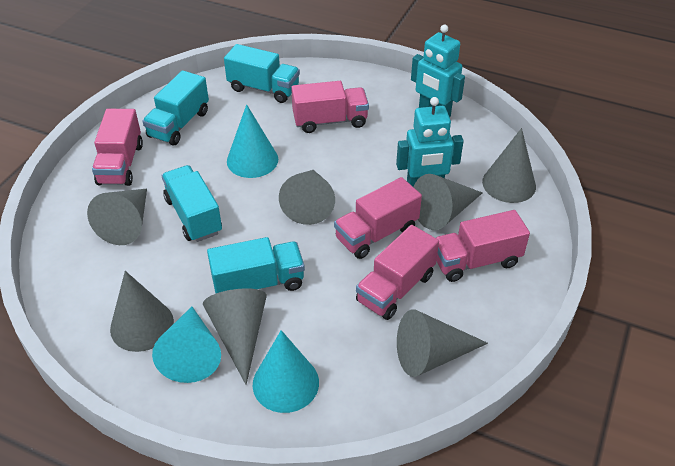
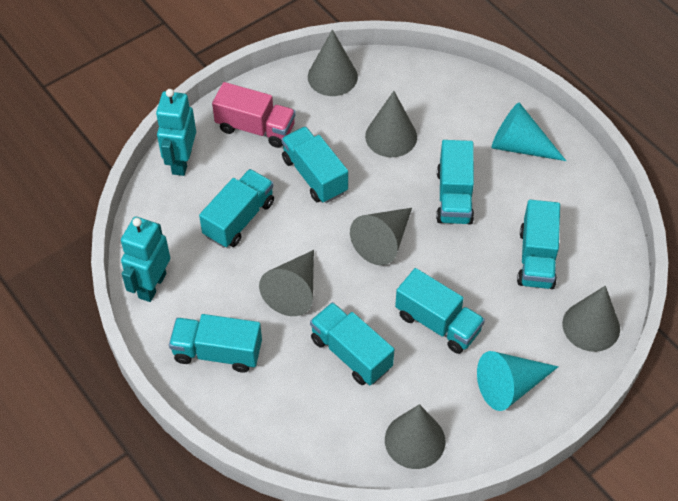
grey cone: [87,188,147,245] [110,271,174,352] [203,288,267,384] [279,170,335,225] [397,309,488,377] [414,174,483,230] [482,128,536,203] = 7 -> [259,250,314,316] [308,30,358,96] [350,208,412,265] [365,91,417,157] [385,404,445,469] [562,286,620,352] = 6
pink truck: [92,109,143,186] [291,81,369,133] [334,177,422,259] [356,225,439,320] [436,210,530,282] = 5 -> [212,82,296,148] = 1
turquoise cone: [152,306,221,383] [227,104,278,178] [253,330,319,413] = 3 -> [477,351,558,411] [492,103,566,161] = 2
turquoise truck: [142,70,209,145] [162,165,222,242] [207,237,305,293] [224,44,300,103] = 4 -> [169,314,262,373] [199,169,274,248] [281,126,348,203] [310,302,394,385] [395,268,485,354] [436,140,474,225] [517,200,560,289] = 7

